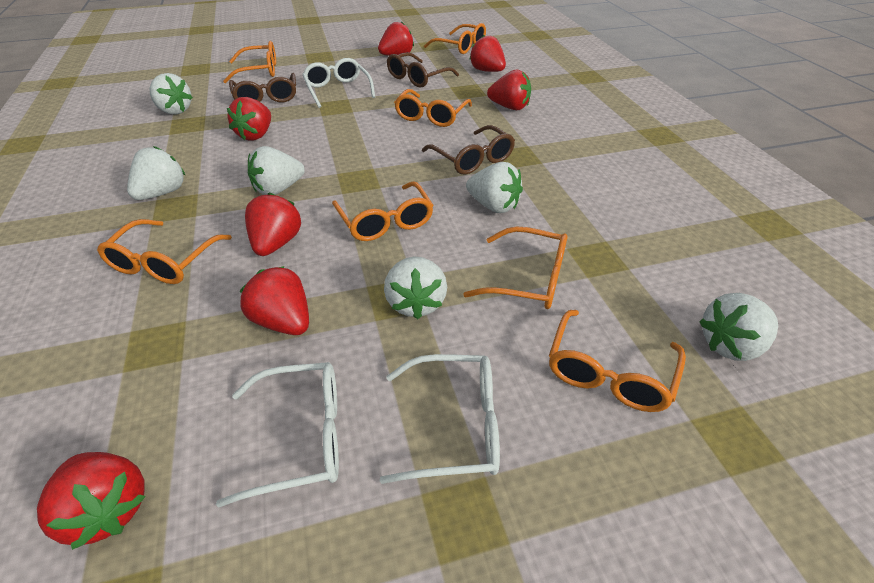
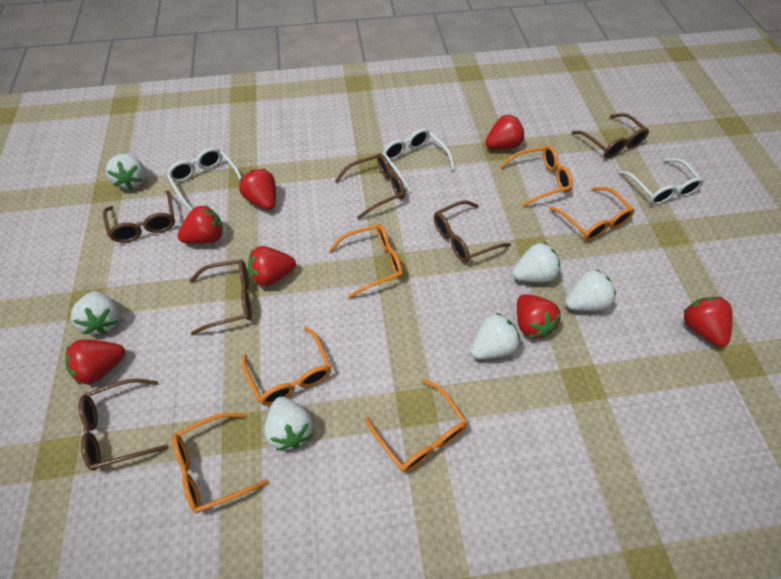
brown glasses: [229,73,296,102] [387,52,459,88] [422,125,515,175] = 3 -> [78,378,168,471] [103,190,175,243] [189,260,252,335] [335,153,405,219] [434,201,511,262] [572,113,649,158] = 6
orange glasses: [97,219,232,284] [223,41,276,83] [332,181,434,241] [394,89,472,127] [424,23,486,54] [463,226,568,309] [549,310,686,412] = 7 -> [172,413,269,513] [242,327,331,406] [329,224,403,299] [365,379,468,472] [500,145,573,207] [549,187,635,241] = 6

